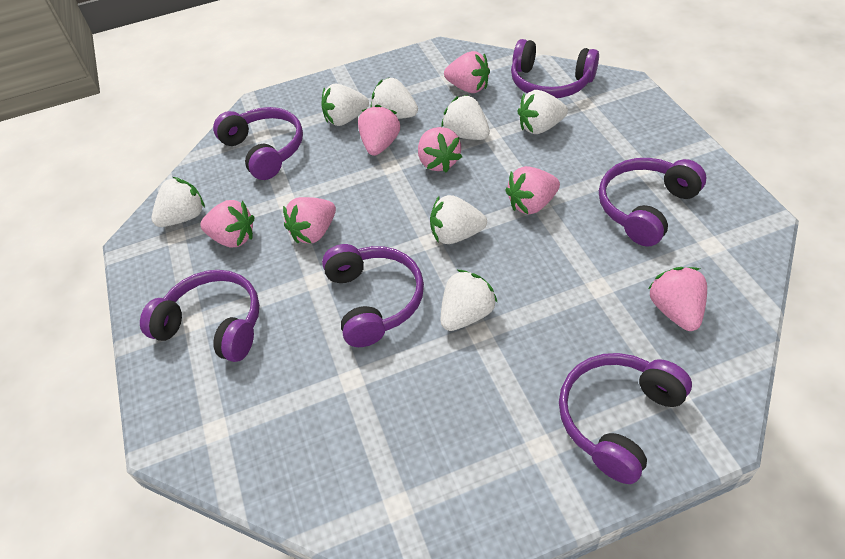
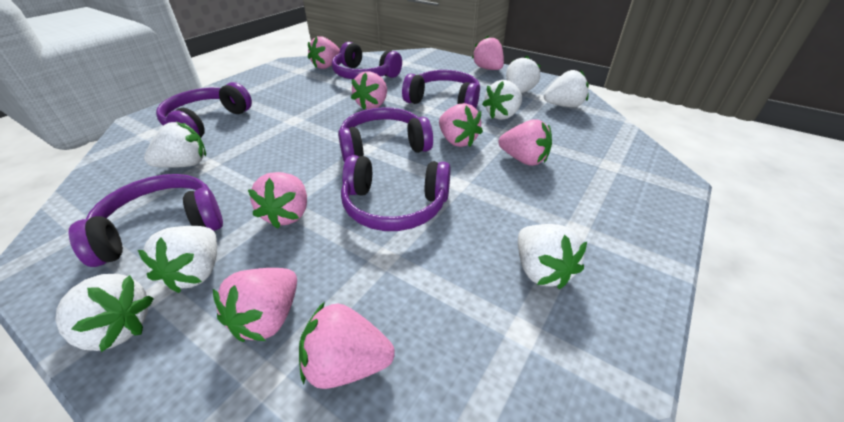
pink strawberry: [200,200,254,247] [283,197,336,244] [358,105,400,156] [418,127,462,173] [444,51,490,93] [505,166,560,214] [648,267,707,331] = 7 -> [213,268,297,342] [248,172,307,229] [299,302,395,389] [308,36,340,69] [351,71,387,110] [439,103,483,147] [472,36,504,70] [499,119,552,166] = 8

